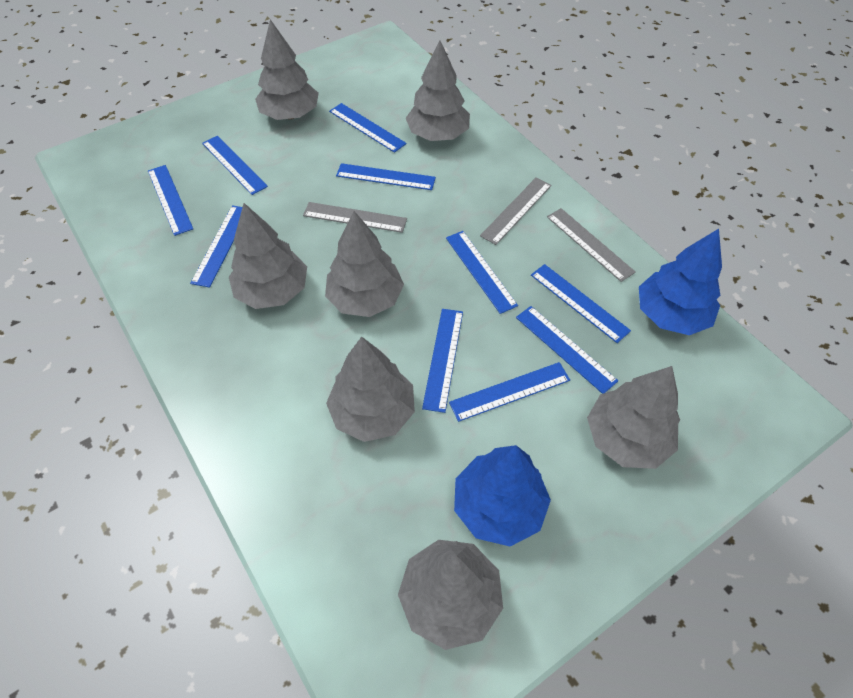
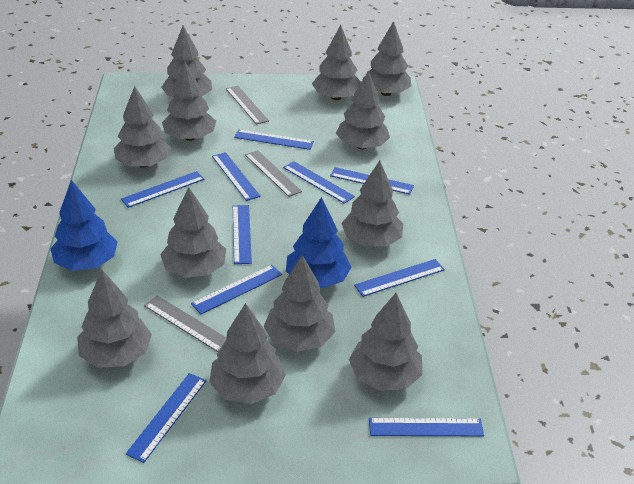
grey tree: [229,203,307,309] [255,19,319,120] [325,211,404,317] [326,336,415,442] [398,540,503,650] [406,40,470,141] [587,366,680,469] = 7 -> [77,270,152,368] [114,86,171,168] [160,187,226,278] [161,26,212,97] [162,61,216,141] [209,303,286,404] [264,255,335,352] [312,25,361,100] [336,70,390,149] [341,161,403,247] [349,293,423,391] [362,21,411,96] = 12

